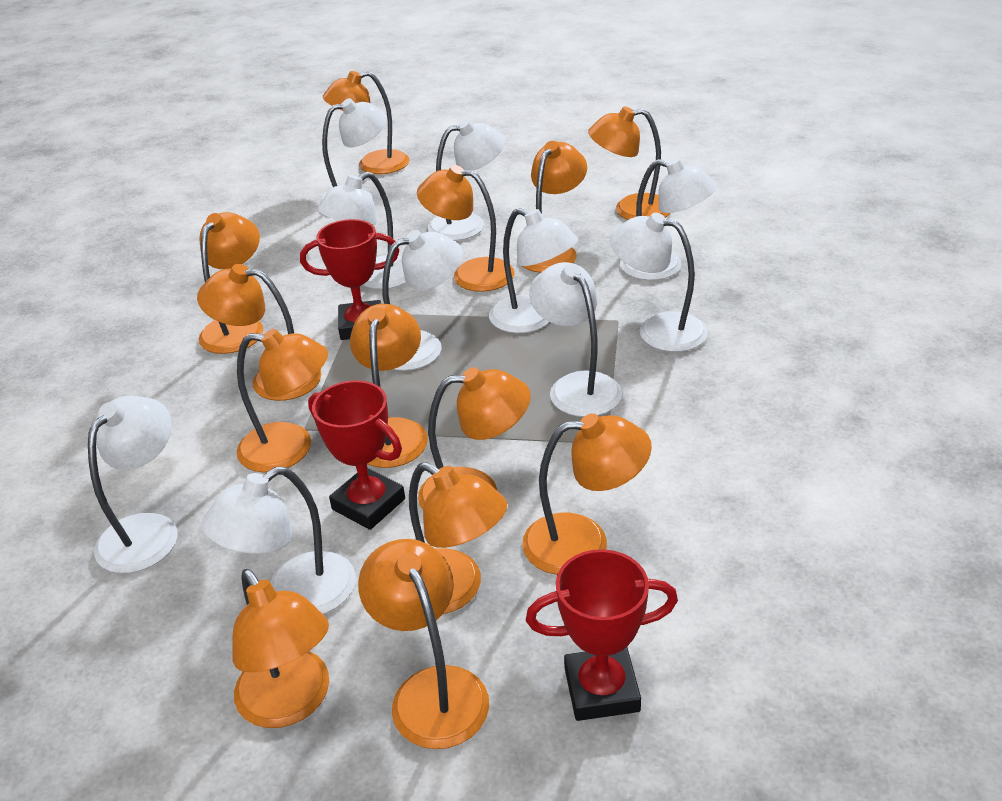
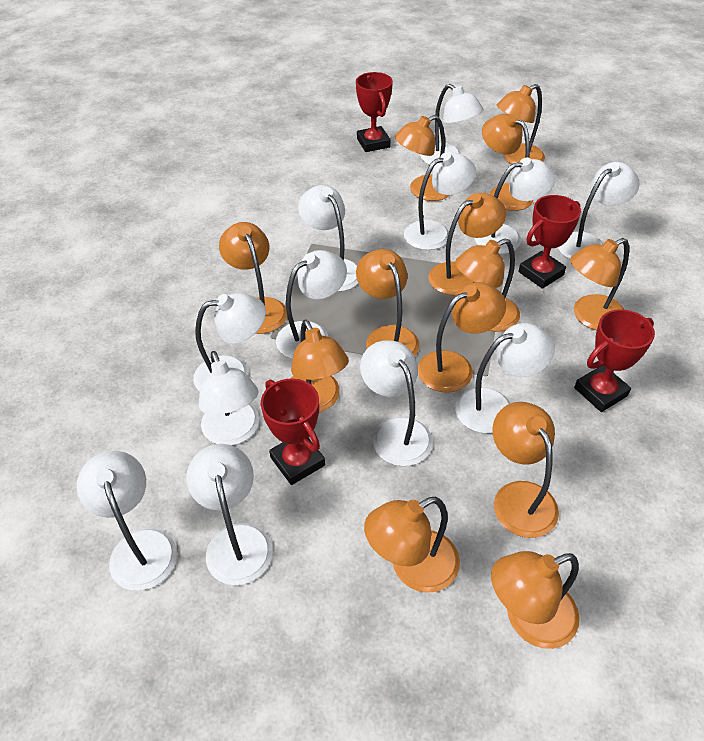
red trophy: [300,219,399,340] [308,380,405,530] [526,549,678,721] = 3 -> [261,378,325,485] [356,72,393,152] [519,195,581,289] [574,309,655,412] = 4
white lamp: [88,395,178,574] [202,467,356,614] [317,172,406,289] [319,98,387,204] [382,230,463,371] [428,119,505,241] [489,208,578,333] [529,262,622,417] [610,213,708,352] [620,158,717,280] = 10 -> [77,451,177,591] [186,444,273,585] [193,293,266,392] [199,351,259,446] [276,250,347,359] [298,185,358,292] [360,340,433,466] [404,152,476,250] [420,84,484,165] [455,323,555,433] [474,157,556,254] [558,162,640,259] = 12

